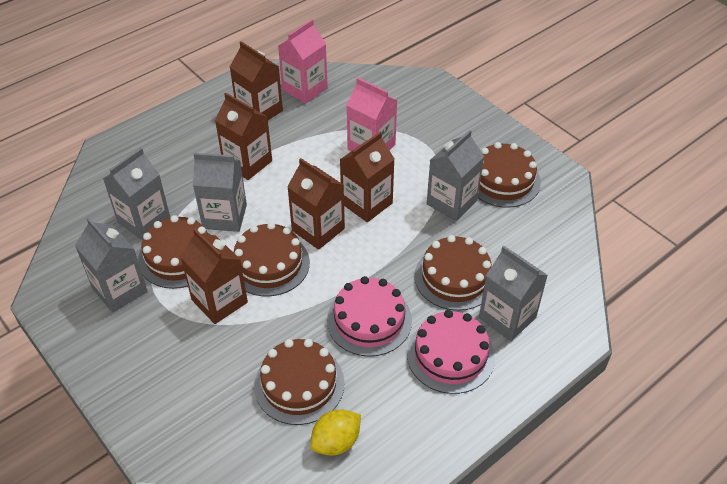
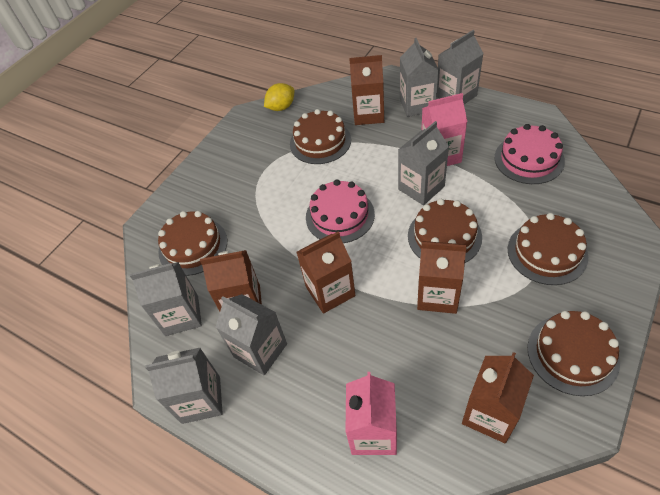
grey carton: [75,217,148,313] [103,148,170,240] [193,153,247,232] [427,130,484,221] [479,246,548,341] = 5 -> [130,262,202,336] [145,348,223,424] [216,294,287,375] [398,121,449,205] [400,38,439,117] [437,30,484,104] = 6

